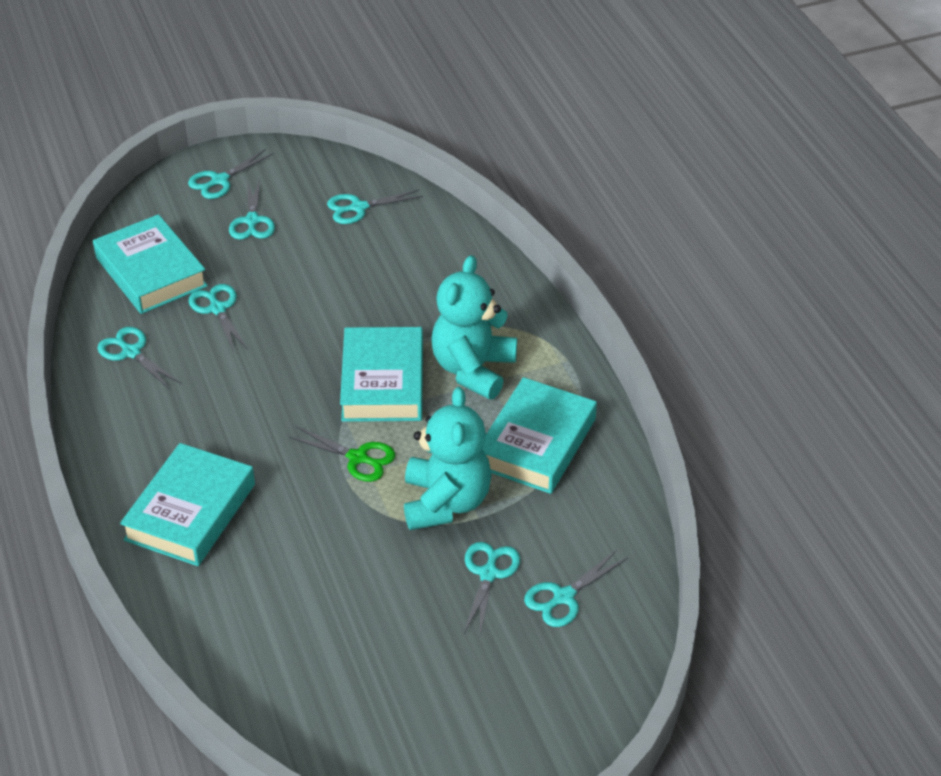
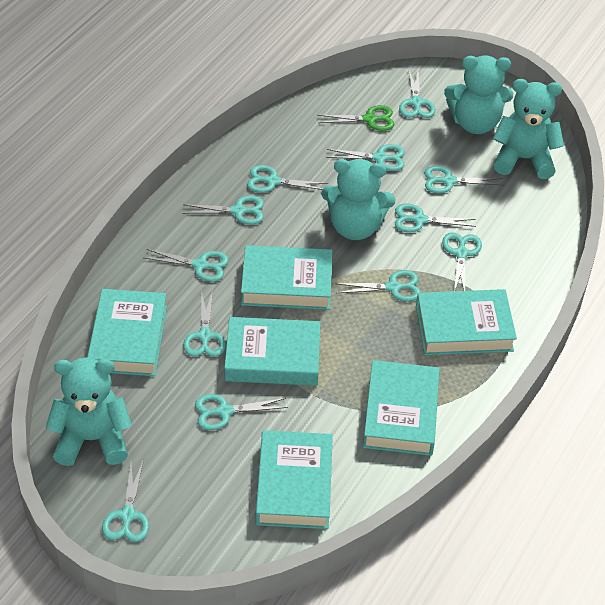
turquoise book: [93,214,208,314] [120,443,255,566] [340,327,423,422] [482,377,597,494] = 4 -> [87,289,167,376] [224,317,320,386] [241,245,332,310] [256,430,333,529] [363,360,440,456] [416,289,517,355] = 6
turquoise scissors: [97,327,181,389] [188,149,273,199] [188,284,248,351] [229,179,275,240] [327,190,423,224] [464,542,520,638] [524,550,628,627] = 7 -> [102,459,149,542] [144,249,229,282] [182,196,264,225] [183,290,226,357] [195,394,288,430] [247,165,328,193] [326,144,405,171] [335,270,421,302] [395,204,476,232] [399,68,435,118] [424,166,503,193] [442,232,482,291] = 12
turquoise teddy bear: [404,387,492,530] [431,255,517,400] = 2 -> [45,358,132,466] [321,159,396,240] [444,55,513,134] [493,79,564,179] = 4

